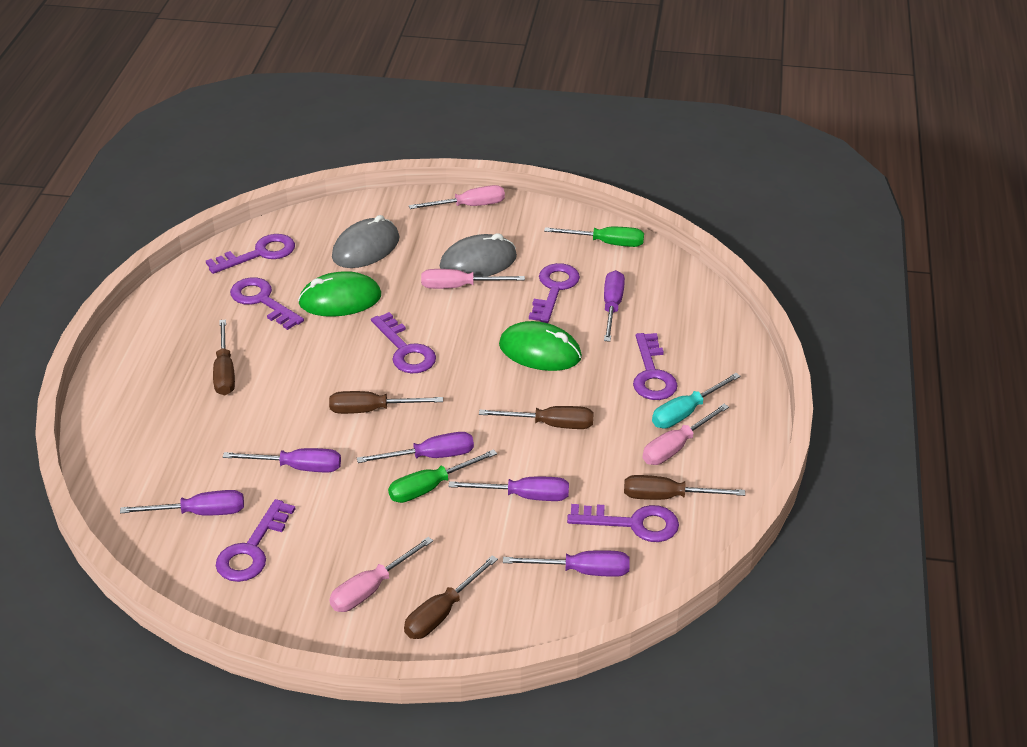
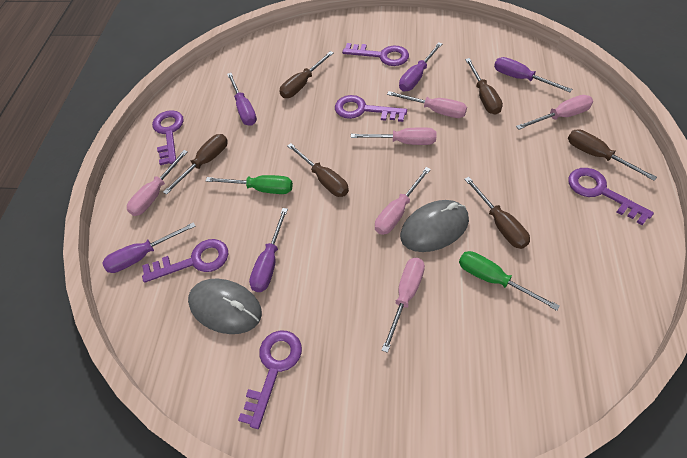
brown screwdriver: [213,319,235,395] [329,391,443,414] [404,555,498,639] [479,406,594,429] [624,475,745,500] = 5 -> [163,134,228,195] [279,51,333,98] [287,143,349,197] [464,177,530,249] [465,58,503,115] [568,129,657,181] = 6
green mouse: [298,271,381,317] [499,321,582,371] = 2 -> none = 0
pink screwdriver: [329,537,433,612] [409,185,505,209] [421,269,525,289] [643,404,729,465] = 4 -> [127,150,188,216] [351,127,436,145] [375,167,431,235] [382,258,425,353] [387,91,467,118] [516,95,593,130] = 6
purple key: [206,234,295,274] [216,499,295,582] [230,277,304,330] [371,312,436,373] [529,263,580,323] [567,504,679,542] [633,333,678,400] = 7 -> [142,239,228,283] [152,110,184,165] [238,330,302,429] [335,95,407,122] [342,43,409,66] [568,168,654,225] = 6
purple screwdriver: [120,490,244,516] [223,448,341,472] [357,432,474,463] [448,477,569,501] [503,550,630,577] [604,270,625,342] = 6 -> [102,222,196,273] [227,73,257,126] [249,208,288,292] [399,42,442,91] [494,57,572,92] = 5
turquoise screwdriver: [652,373,741,428] = 1 -> none = 0

